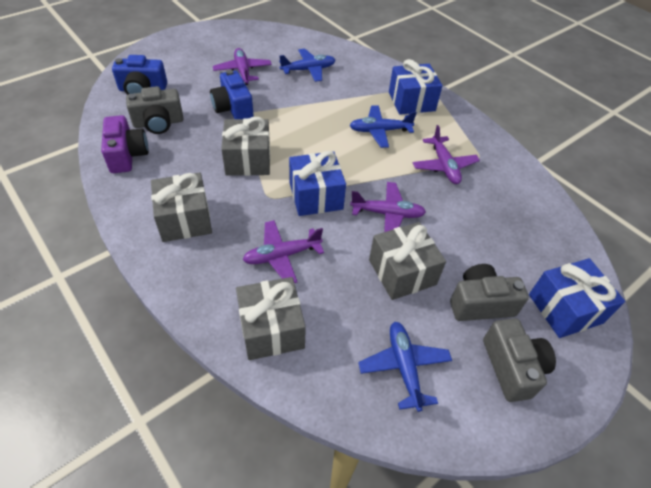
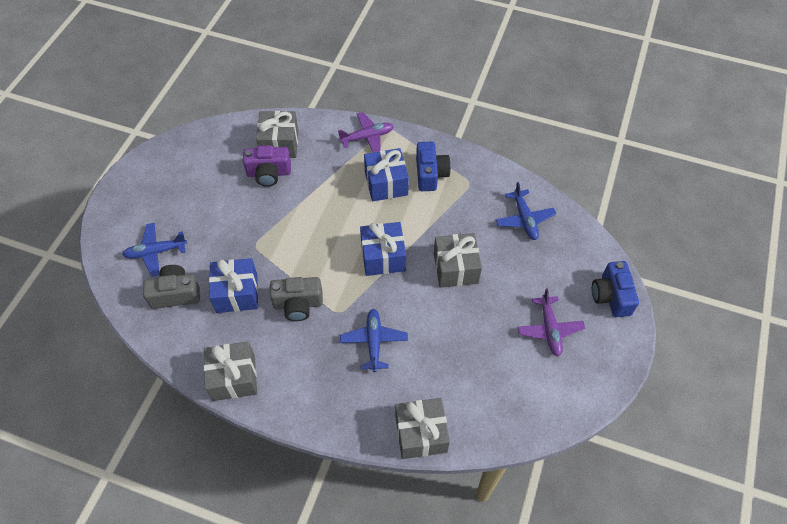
grey camera: [126,86,183,134] [450,264,529,321] [483,318,556,402] = 3 -> [143,265,200,309] [270,277,323,321] = 2
purple plane: [213,48,272,85] [243,220,324,283] [350,182,426,232] [413,125,480,184] = 4 -> [338,112,394,152] [517,288,585,357] = 2

